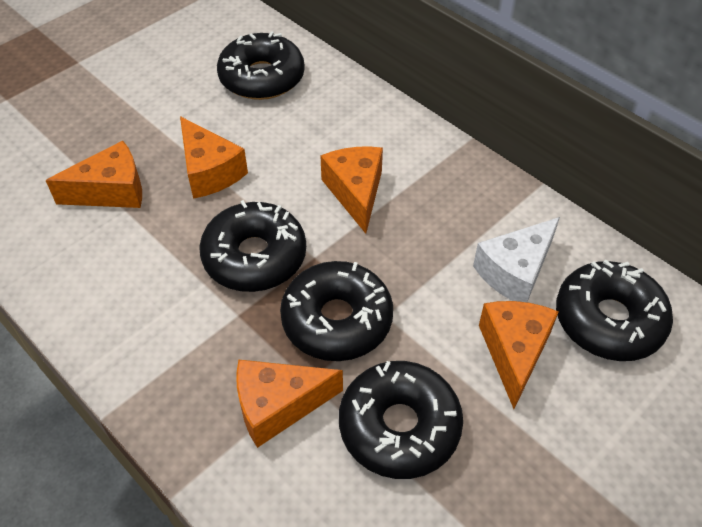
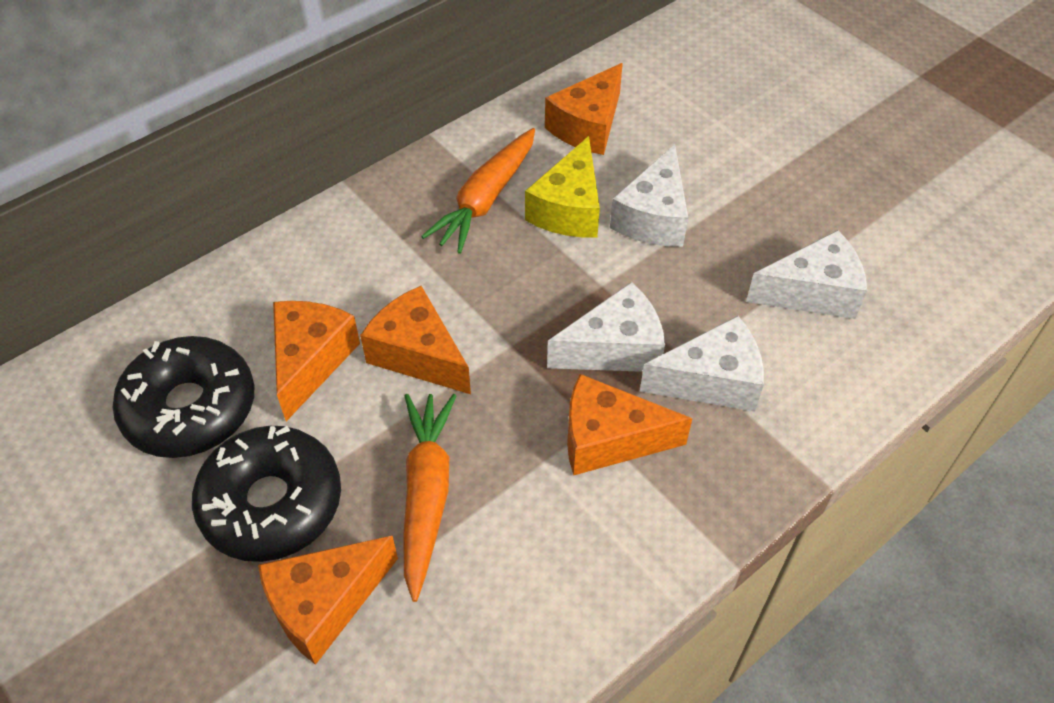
black donut: [199,200,306,292] [217,31,305,100] [280,261,393,361] [339,361,463,479] [556,260,673,361] = 5 -> [113,336,255,458] [192,426,341,562] = 2
orange carrot: none = 0 -> [403,394,456,602] [421,128,535,254] = 2
white cheese: [473,217,560,302] = 1 -> [547,282,665,372] [610,144,688,247] [640,316,764,412] [746,230,867,319] = 4
yellow cheese: none = 0 -> [525,136,600,238] = 1

